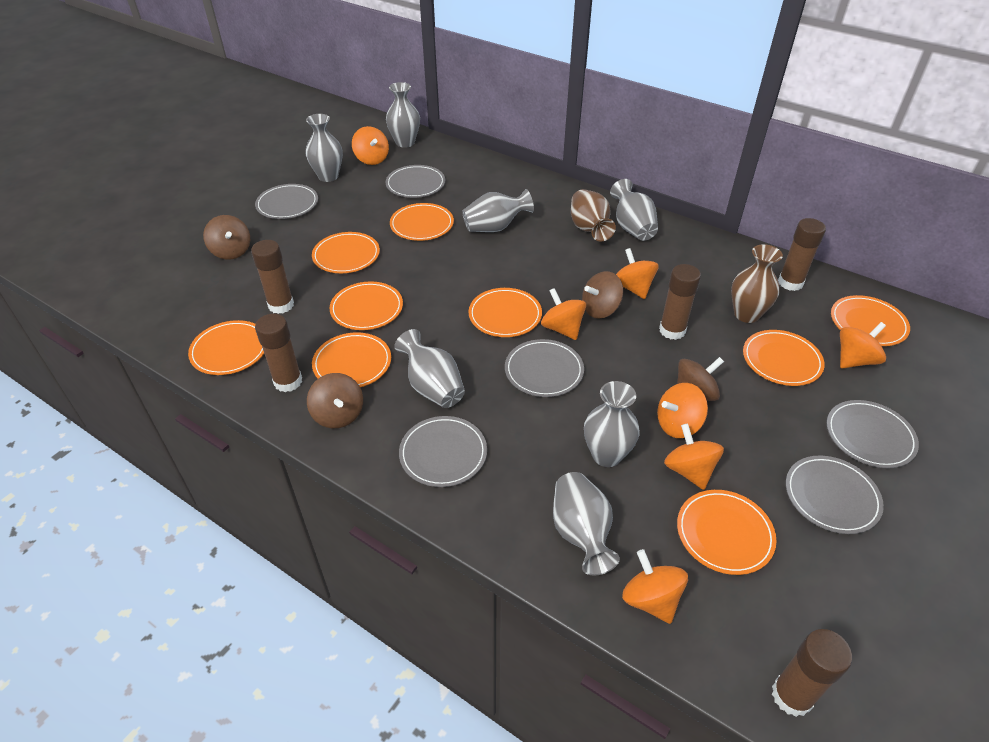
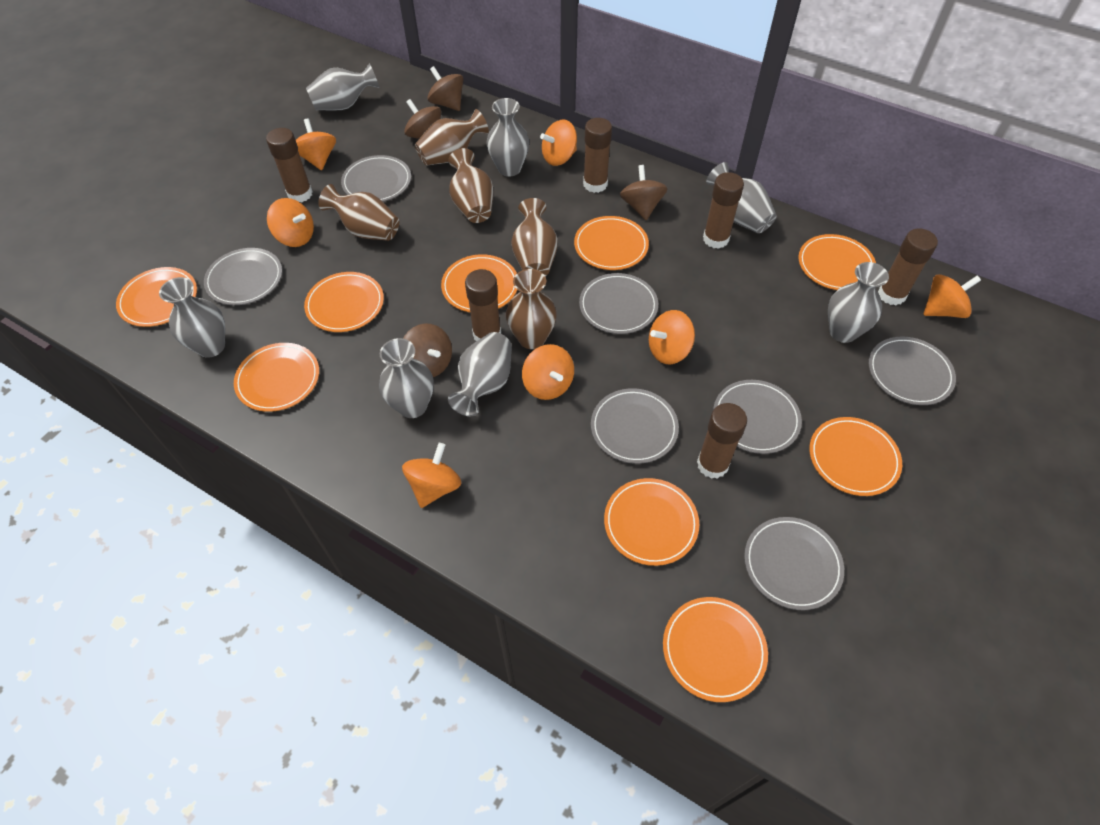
brown glue stick: [251,240,294,314] [255,314,302,392] [659,264,701,340] [772,629,852,717] [778,218,826,291] = 5 -> [266,128,313,202] [465,269,501,341] [583,118,612,193] [697,403,747,479] [703,172,744,249] [878,228,938,305] = 6
brown vase: [571,189,616,242] [731,244,783,323] = 2 -> [318,184,399,241] [415,109,489,166] [448,148,493,223] [506,269,557,349] [511,198,558,276] = 5
grey plate: [255,184,318,219] [386,165,445,198] [399,416,487,487] [505,339,584,397] [786,456,884,534] [827,400,919,468] = 6 -> [204,248,282,305] [341,155,411,202] [579,273,658,334] [591,388,679,464] [713,380,802,454] [744,517,844,610] [869,337,956,405] = 7

